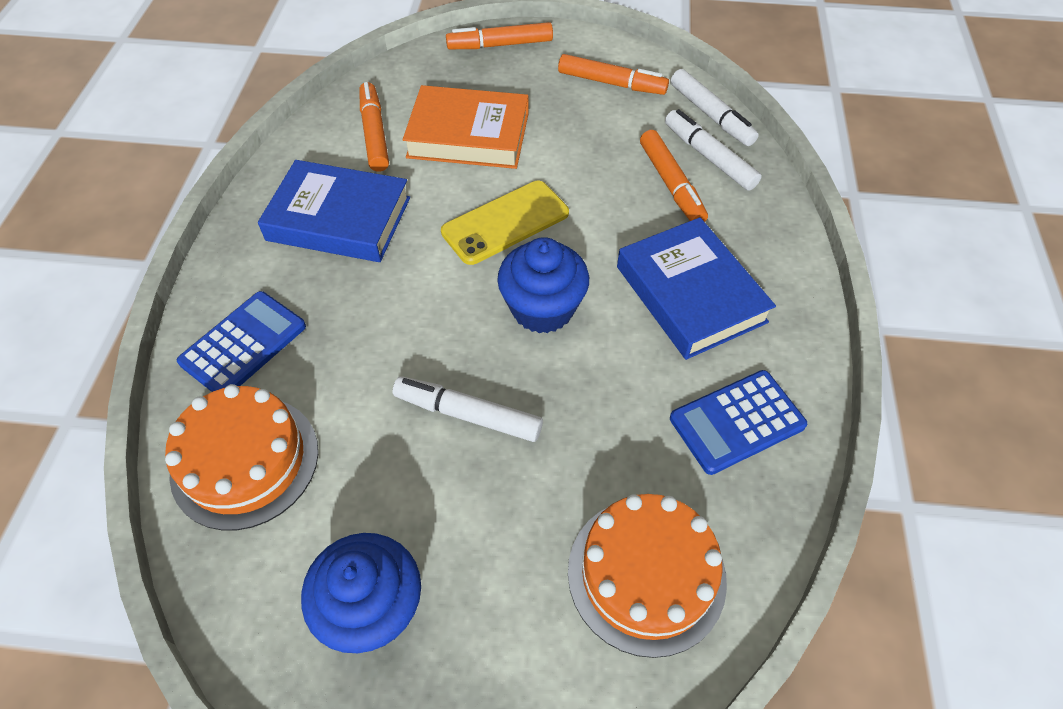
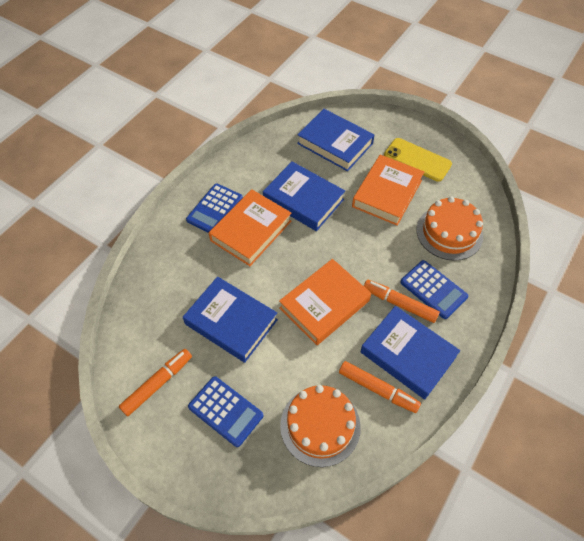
blue book: [258,160,410,262] [617,217,776,360] = 2 -> [183,277,278,363] [263,162,345,231] [297,109,374,171] [360,306,460,399] = 4
blue calculator: [177,291,306,392] [670,370,807,475] = 2 -> [186,183,243,233] [188,376,263,447] [400,260,468,319] = 3
blue cupcake: [301,533,421,653] [497,237,589,333] = 2 -> none = 0
orange book: [403,85,529,169] = 1 -> [209,189,291,266] [279,259,371,345] [352,155,424,226] = 3
orange marker: [359,82,389,172] [446,22,553,49] [558,54,669,95] [640,130,708,222] = 4 -> [119,349,192,416] [339,361,421,413] [364,280,440,323] = 3
white marker: [392,376,543,442] [665,109,762,191] [671,69,759,146] = 3 -> none = 0

